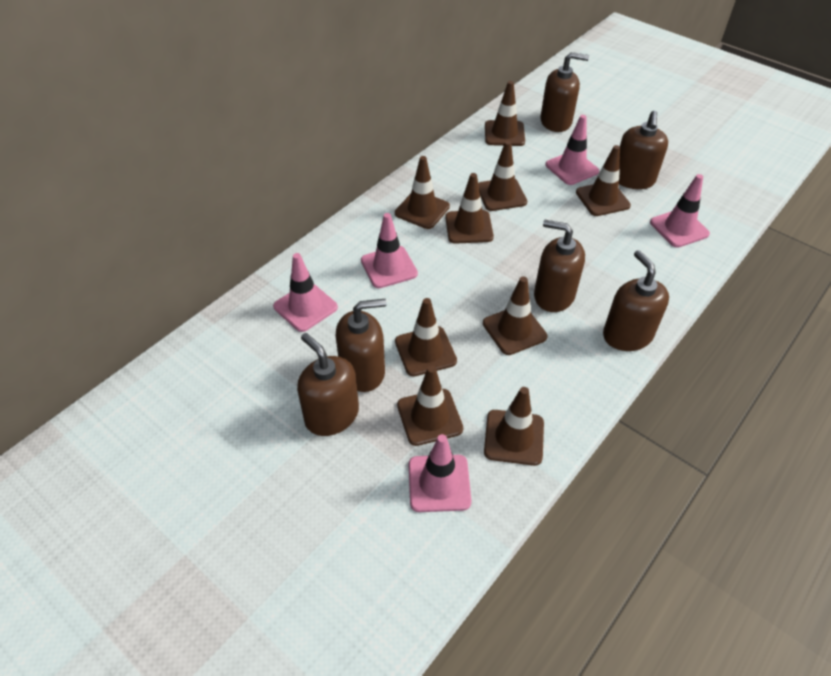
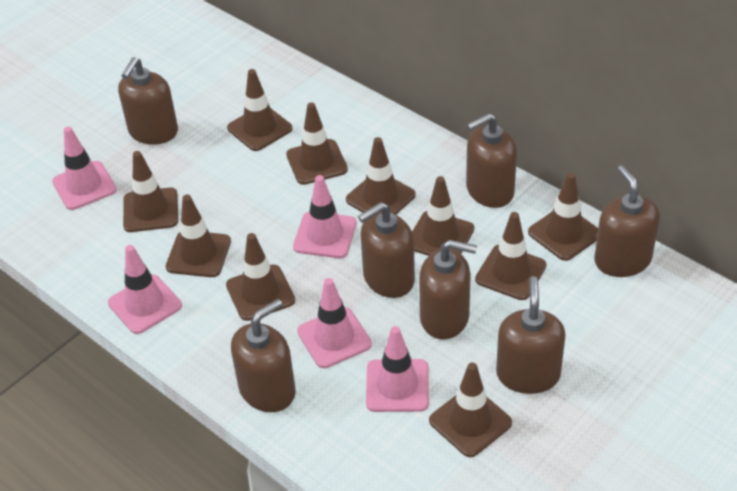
brown soap dispenser: [297,333,359,436] [336,299,387,392] [534,220,585,312] [540,52,589,132] [603,250,669,351] [619,111,668,189] = 6 -> [118,57,178,145] [231,299,296,412] [358,202,415,298] [419,240,477,339] [466,113,517,208] [496,276,566,394] [594,165,660,277] = 7
brown traffic cone: [395,156,450,229] [395,298,457,377] [397,365,463,446] [445,173,494,244] [478,141,527,211] [483,276,547,355] [484,387,544,466] [485,81,525,146] [576,145,631,216] = 9 -> [123,151,178,232] [166,195,231,277] [226,233,295,321] [227,69,293,151] [286,102,348,185] [346,137,416,215] [412,176,474,256] [429,363,512,457] [475,212,546,300] [528,173,598,261] = 10

